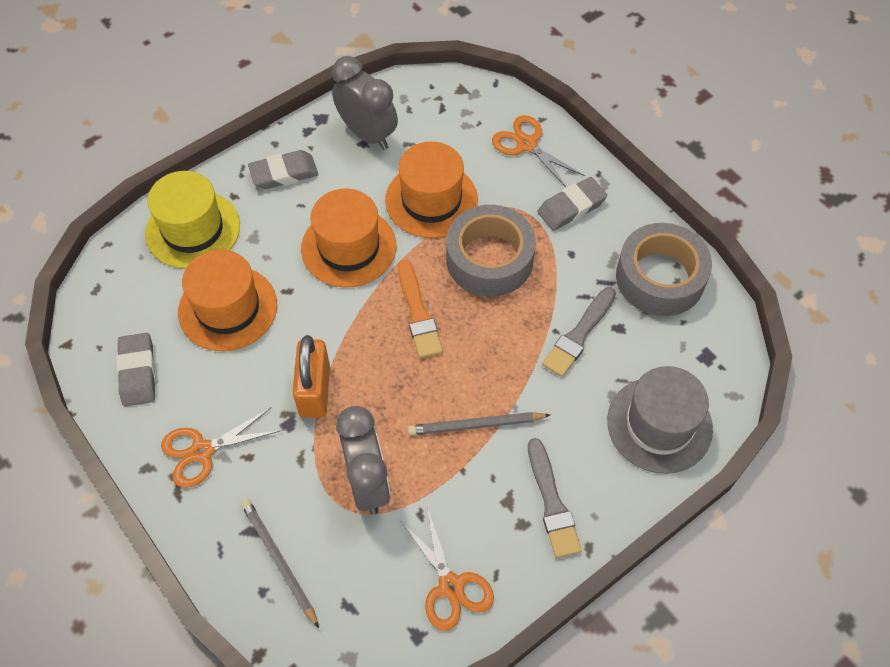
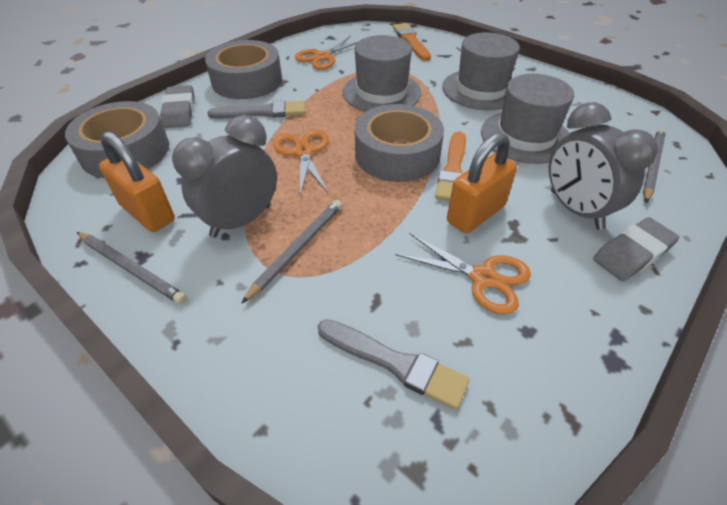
grey eraser: [116,333,156,406] [248,150,318,189] [537,177,607,231] = 3 -> [160,85,195,128] [593,217,679,281] = 2
grey hat: [607,366,713,474] = 1 -> [342,35,422,112] [442,33,520,110] [481,74,574,164] = 3
grey pencil: [241,499,319,628] [408,412,550,435] = 2 -> [77,232,187,304] [242,200,342,303] [643,129,666,203] = 3
grey tape: [446,205,536,297] [616,223,712,316] = 2 -> [65,101,169,178] [205,40,282,99] [355,104,444,182] = 3
orange brush: [398,260,443,358] = 1 -> [393,23,431,61] [435,131,466,201] = 2
orange hat: [178,249,277,351] [301,189,396,287] [385,142,478,238] = 3 -> none = 0
orange padlock: [293,335,330,418] = 1 -> [99,131,175,232] [447,132,517,234] = 2
yellow hat: [145,171,240,269] = 1 -> none = 0

